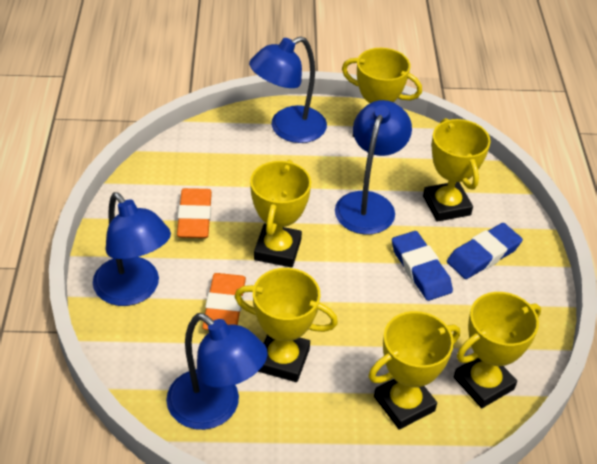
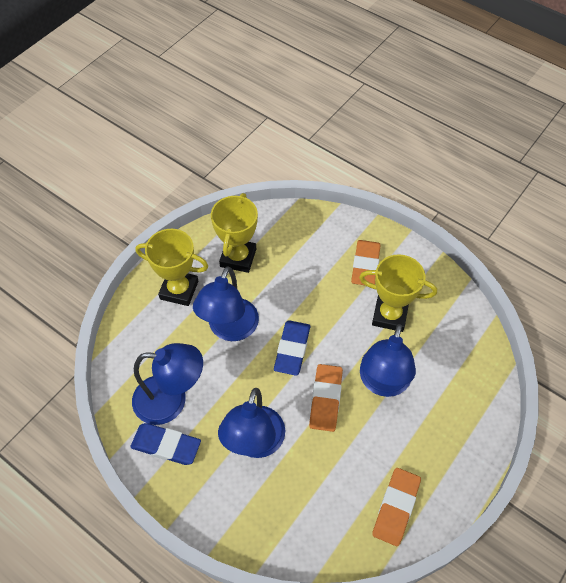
orange eraser: [177,188,212,238] [202,273,246,330] = 2 -> [309,364,343,432] [351,240,381,285] [372,468,421,546] = 3
yellow trophy: [235,268,338,382] [250,160,311,268] [342,48,422,137] [368,311,460,430] [423,118,491,222] [454,292,541,408] = 6 -> [135,229,208,306] [211,193,258,273] [359,254,437,332] = 3

